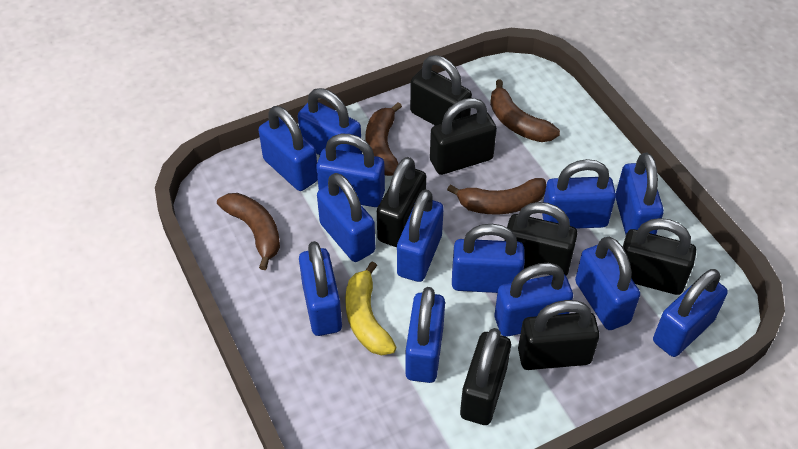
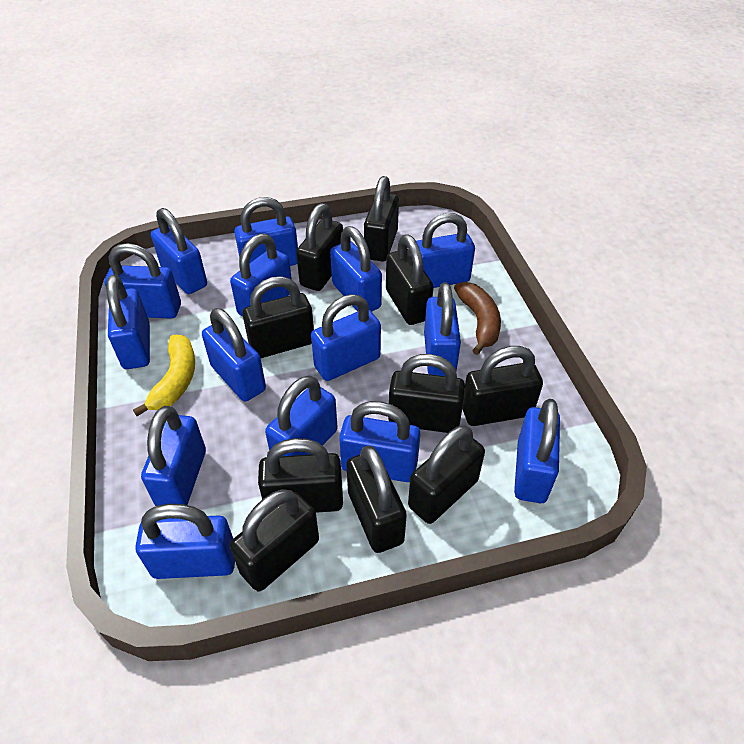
black padlock: [377,157,426,247] [410,55,472,126] [430,98,497,175] [460,328,511,425] [504,202,578,276] [518,300,600,370] [623,218,696,295] = 7 -> [230,489,319,592] [242,276,314,358] [258,438,343,513] [296,203,343,291] [346,446,407,553] [364,176,399,262] [386,234,434,325] [388,354,465,433] [408,425,485,524] [462,346,543,426] = 10
blue padlock: [259,106,318,191] [298,88,362,155] [299,241,342,336] [316,134,385,207] [317,173,375,262] [397,189,444,282] [405,287,445,383] [452,224,525,293] [495,263,573,337] [542,159,616,229] [575,237,640,330] [616,153,664,235] [653,269,728,357] = 13 -> [104,243,181,319] [106,275,150,369] [135,504,235,579] [141,406,206,506] [151,208,207,294] [202,308,266,401] [230,234,292,317] [234,197,298,266] [265,375,338,456] [311,294,381,381] [330,226,382,312] [339,401,420,482] [416,213,475,288] [424,283,461,376] [514,399,560,503] = 15
brown banana: [217,193,280,270] [366,102,402,176] [447,178,546,215] [490,80,560,142] = 4 -> [454,282,501,355] = 1

